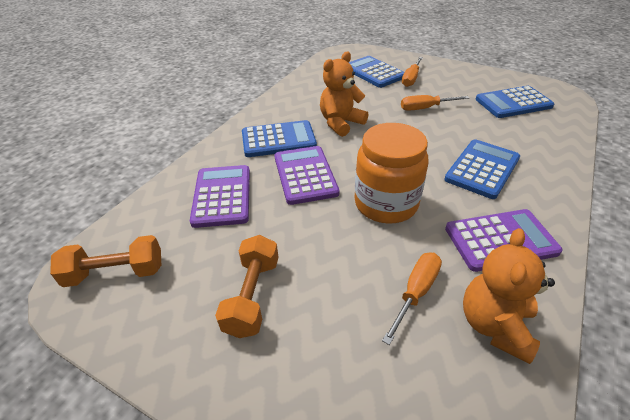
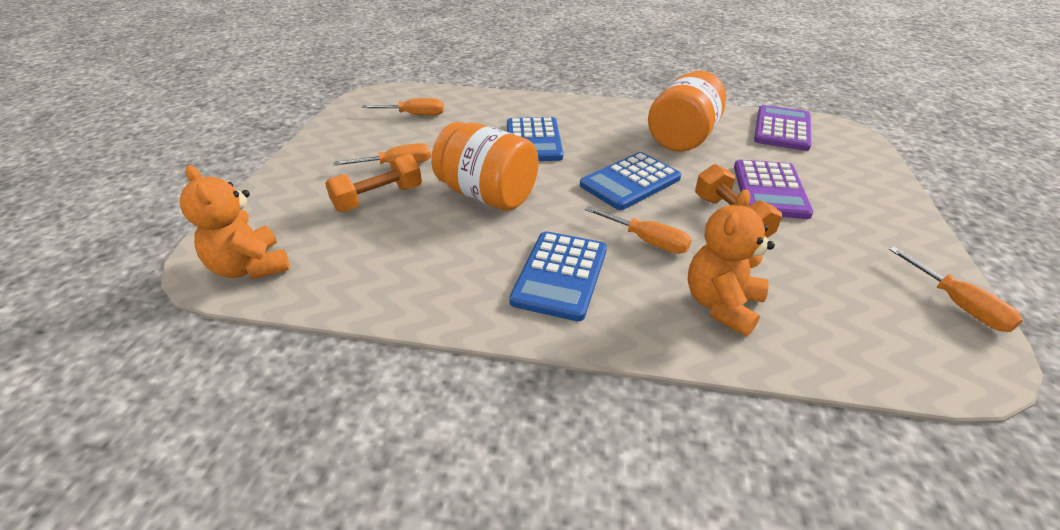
blue calculator: [242,120,317,157] [349,56,404,88] [444,139,520,199] [476,86,554,118] = 4 -> [507,117,563,161] [509,231,607,321] [580,152,681,210] = 3
orange jar: [354,123,429,224] = 1 -> [431,122,539,211] [648,71,726,152] = 2
orange screwdriver: [382,253,442,345] [401,95,469,111] [402,57,423,87] = 3 -> [334,143,431,166] [362,98,444,115] [585,206,692,254] [889,247,1023,332] = 4
purple calculator: [190,165,250,228] [274,146,339,205] [445,209,563,272] = 3 -> [734,160,814,219] [754,105,812,151] = 2

